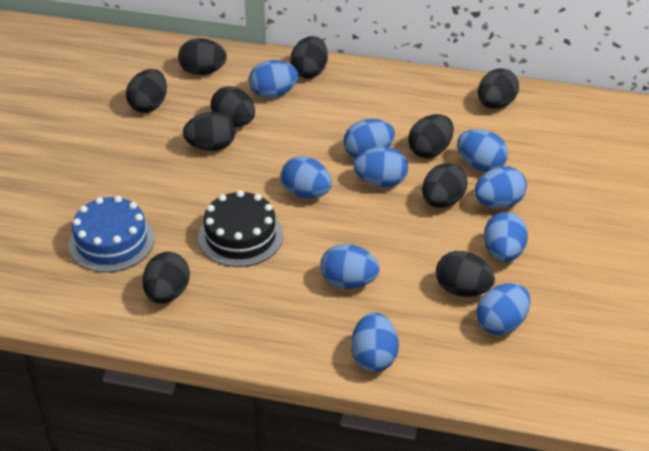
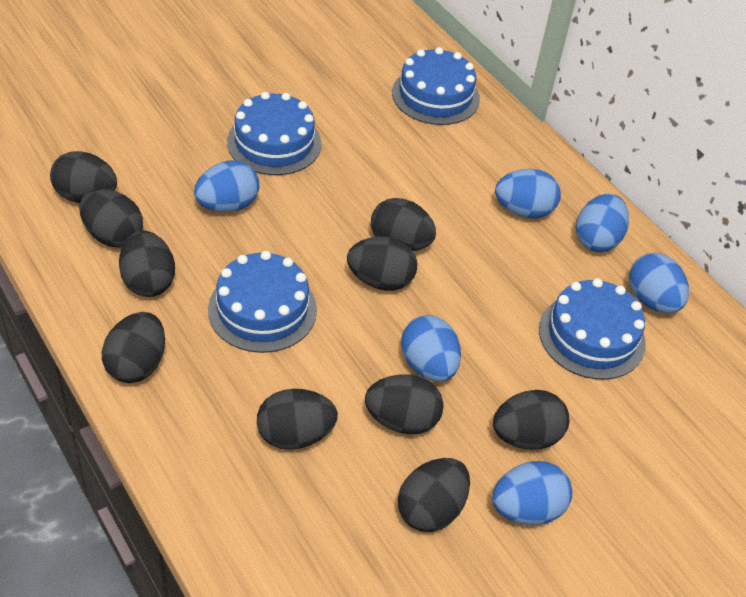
black cake: [198,190,283,267] = 1 -> none = 0
blue cake: [69,196,155,273] = 1 -> [208,251,317,353] [227,92,322,175] [392,47,480,125] [539,278,646,380] = 4
blue egg: [249,60,298,98] [281,156,332,199] [320,244,379,289] [344,119,395,159] [351,312,399,372] [354,147,408,187] [457,129,508,172] [475,166,527,208] [476,283,530,335] [484,212,528,262] = 10 -> [194,161,259,212] [401,315,461,382] [492,461,572,525] [495,169,561,219] [576,194,629,252] [629,253,689,313] = 6

